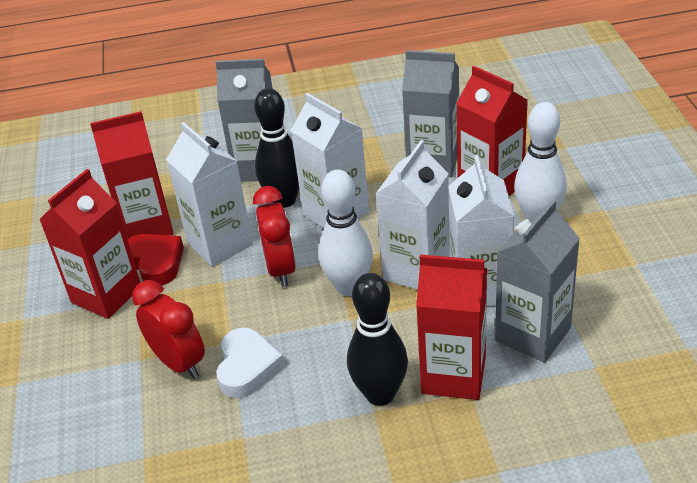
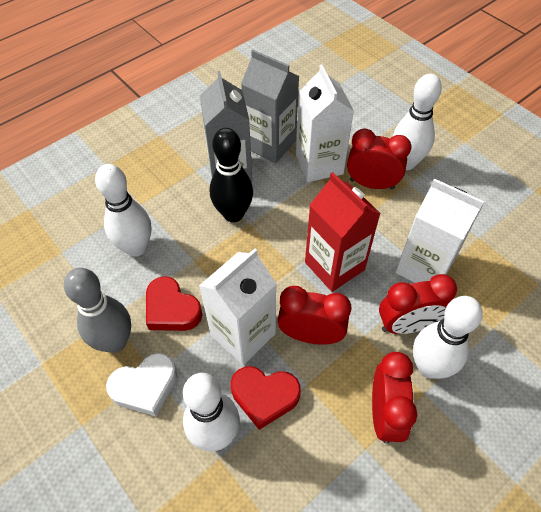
black bowling pin: [254,88,299,208] [347,273,408,406] = 2 -> [210,128,253,222] = 1
grey bowling pin: none = 0 -> [64,268,131,353] = 1
grey carton: [215,59,273,182] [402,50,459,177] [495,200,580,363] = 3 -> [200,71,252,182] [241,50,299,163] = 2
red carton: [39,169,140,319] [90,111,174,240] [416,255,487,400] [456,66,528,196] = 4 -> [305,172,381,292] = 1
red clock: [132,280,205,379] [253,186,296,287] = 2 -> [278,286,351,345] [347,128,411,189] [372,352,417,444] [379,274,457,334] = 4
red heart: [128,234,184,286] = 1 -> [146,276,202,331] [231,366,301,430] = 2
white bowling pin: [319,169,373,296] [514,102,567,219] = 2 -> [95,164,151,257] [183,373,240,451] [393,74,442,170] [413,296,483,379] = 4
white carton: [166,122,253,267] [291,93,369,228] [376,140,450,290] [448,155,514,306] = 4 -> [199,248,277,365] [296,65,354,182] [396,179,484,283] = 3

